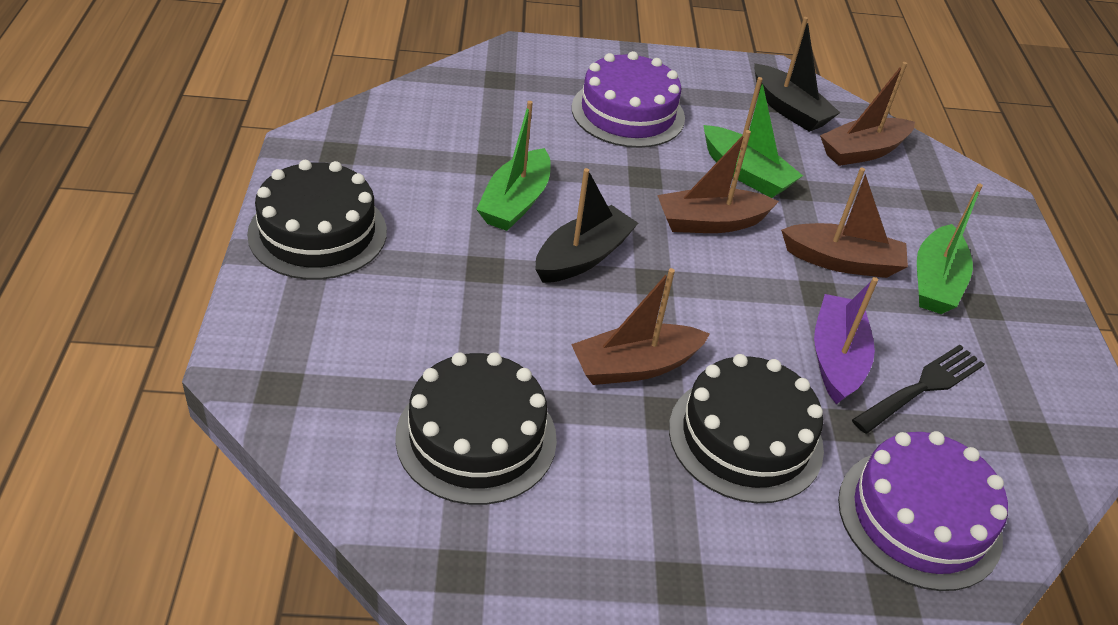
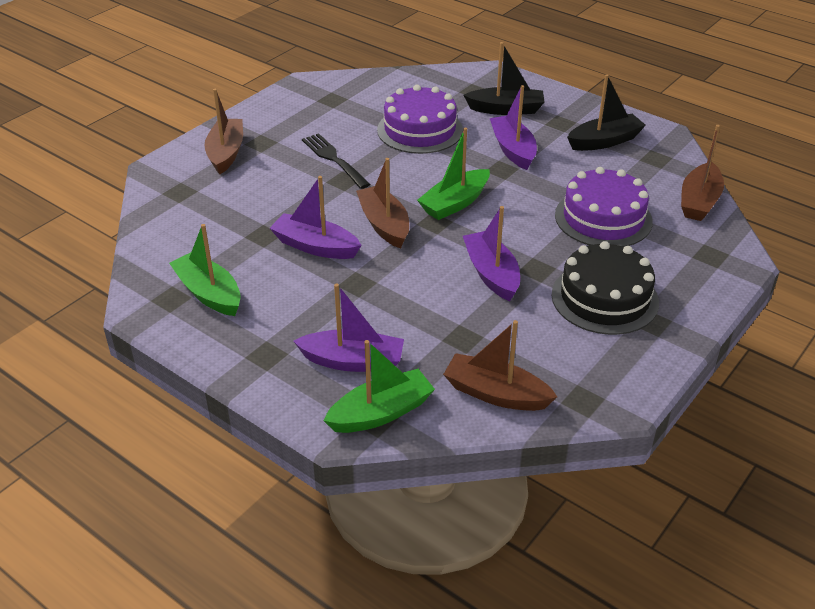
black cake: [247,160,387,280] [395,352,557,505] [669,354,824,503] = 3 -> [552,241,659,335] = 1
purple boat: [814,277,878,405] = 1 -> [270,176,362,259] [293,284,404,372] [463,206,520,301] [490,85,537,170] = 4

